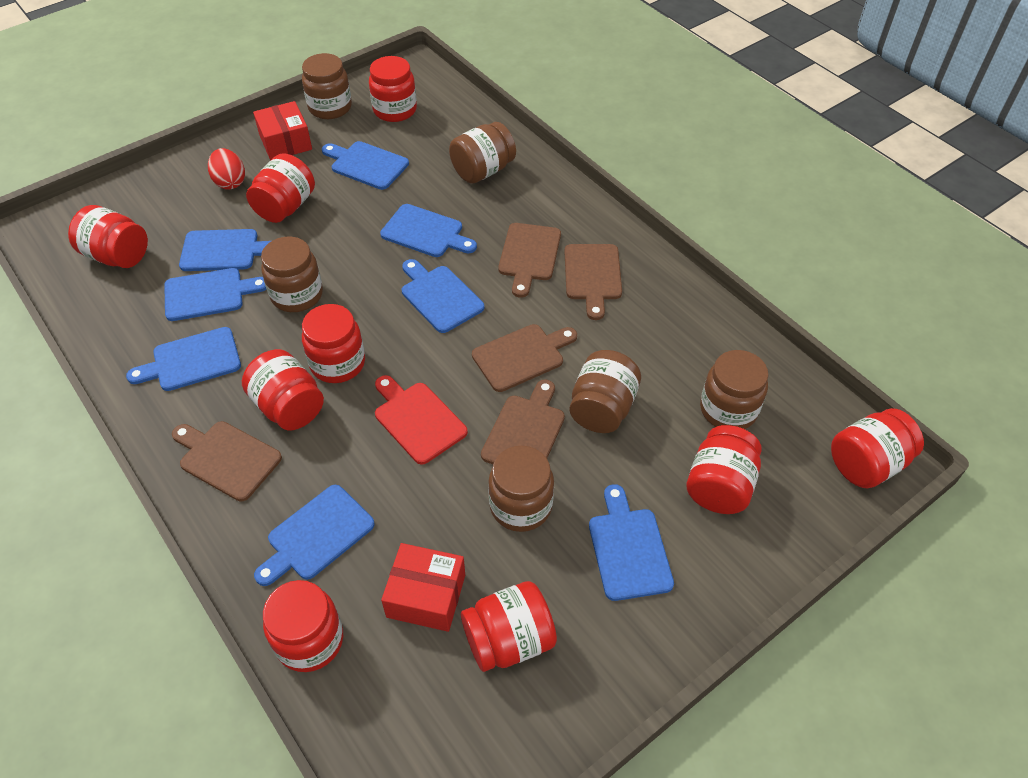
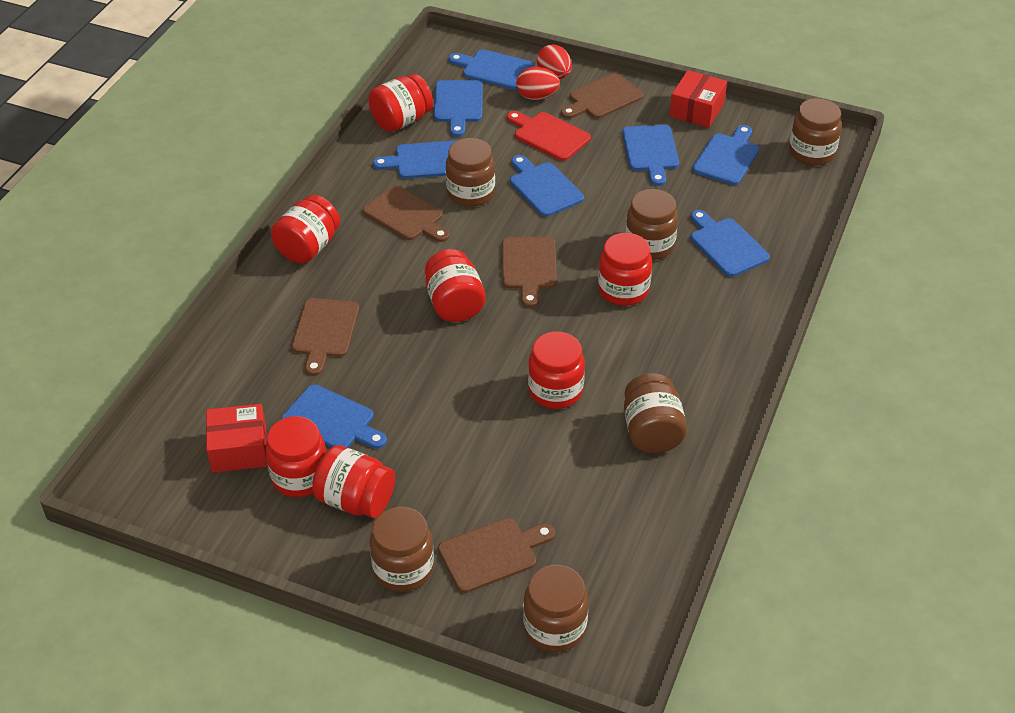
red egg: [208,148,245,190] = 1 -> [516,67,560,100] [537,44,572,79] = 2
red jar: [68,205,148,268] [242,349,324,430] [246,153,315,223] [263,580,343,672] [302,304,365,383] [369,56,417,122] [461,581,557,672] [687,425,762,514] [831,408,924,488] = 9 -> [266,416,326,497] [271,195,340,263] [312,445,395,518] [368,74,433,132] [425,249,486,322] [528,331,585,409] [598,233,652,306] = 7

